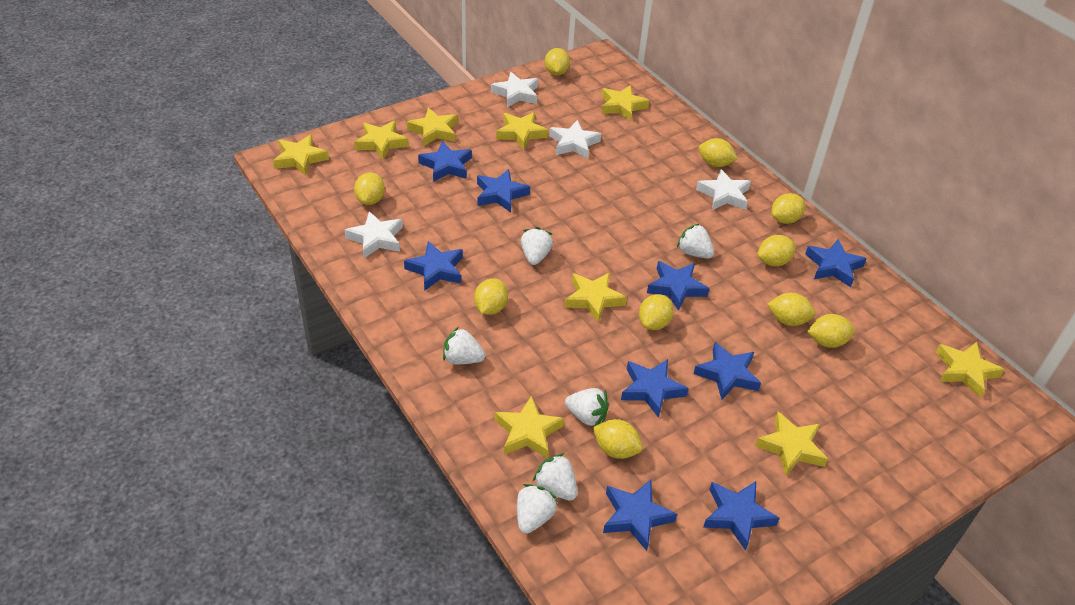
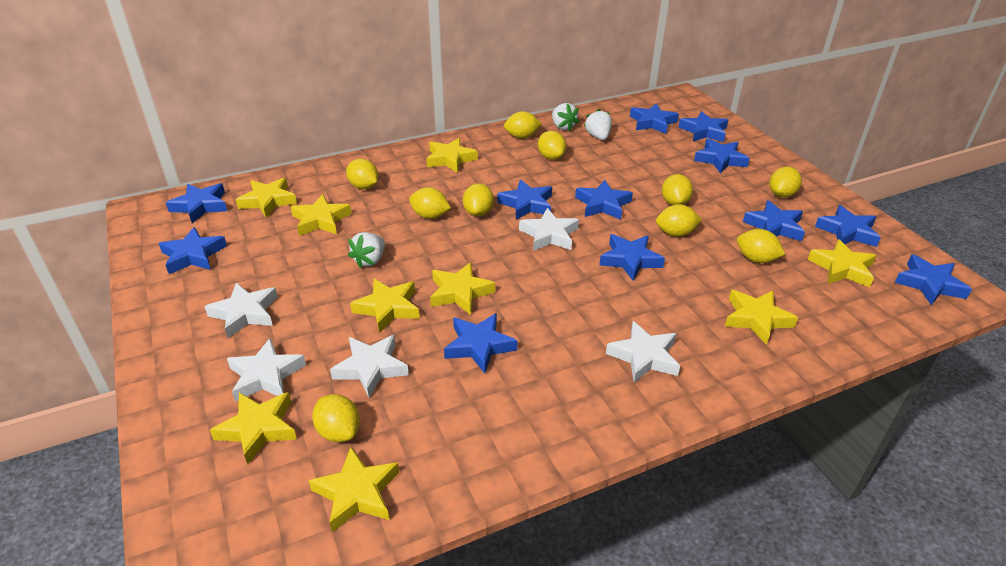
blue star: [404,241,463,291] [418,141,472,182] [477,169,530,213] [603,480,677,551] [621,359,689,418] [647,261,709,311] [694,342,761,400] [703,481,780,551] [805,239,867,287] = 9 -> [159,227,227,274] [166,183,227,223] [444,313,517,373] [497,179,552,220] [575,180,633,220] [599,234,665,281] [630,103,679,134] [678,111,728,142] [694,138,750,174] [743,200,805,241] [815,205,881,247] [895,254,972,305] = 12
white star: [344,211,403,258] [491,72,538,107] [549,120,601,159] [696,169,751,210] = 4 -> [204,283,278,338] [227,338,306,402] [330,335,409,397] [519,208,579,251] [606,321,680,383] = 5
white strawberry: [443,327,485,364] [517,484,558,534] [521,227,553,265] [533,453,577,501] [565,388,609,426] [677,223,714,258] = 6 -> [348,232,385,268] [552,103,579,131] [584,109,612,140] = 3

